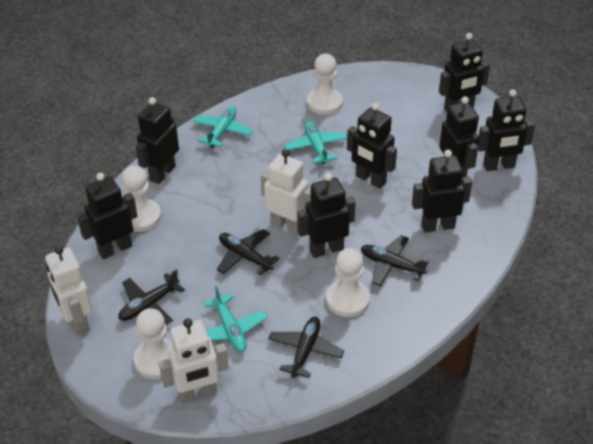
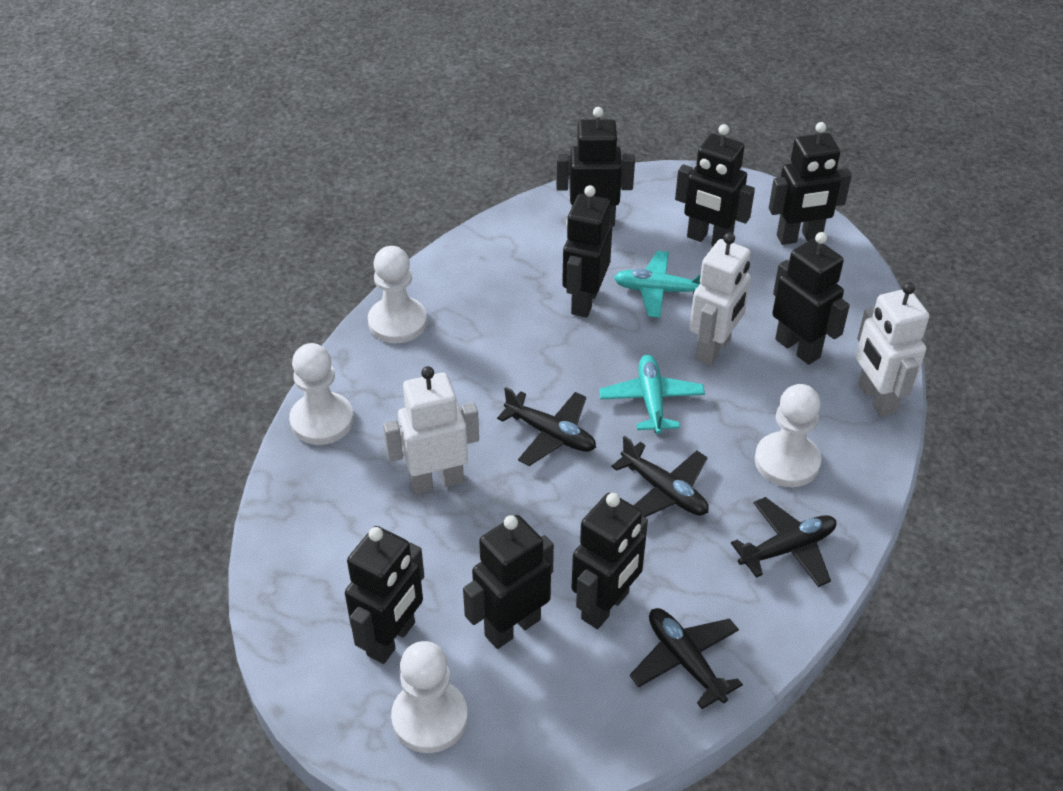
turquoise plane: [193,106,253,148] [204,286,268,352] [285,121,347,164] = 3 -> [599,355,705,434] [614,251,701,318] = 2

